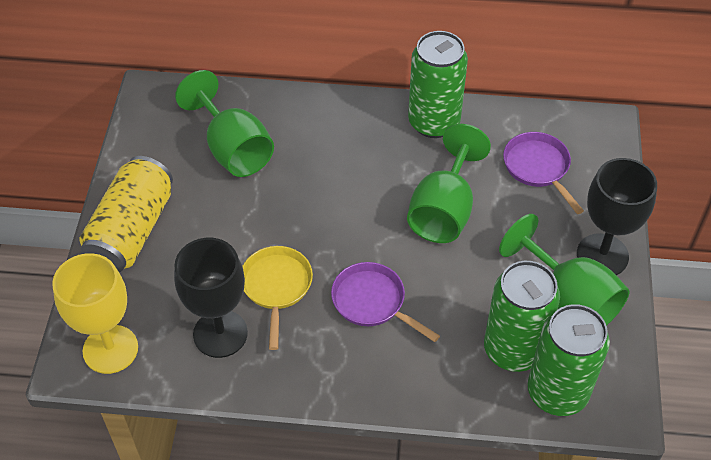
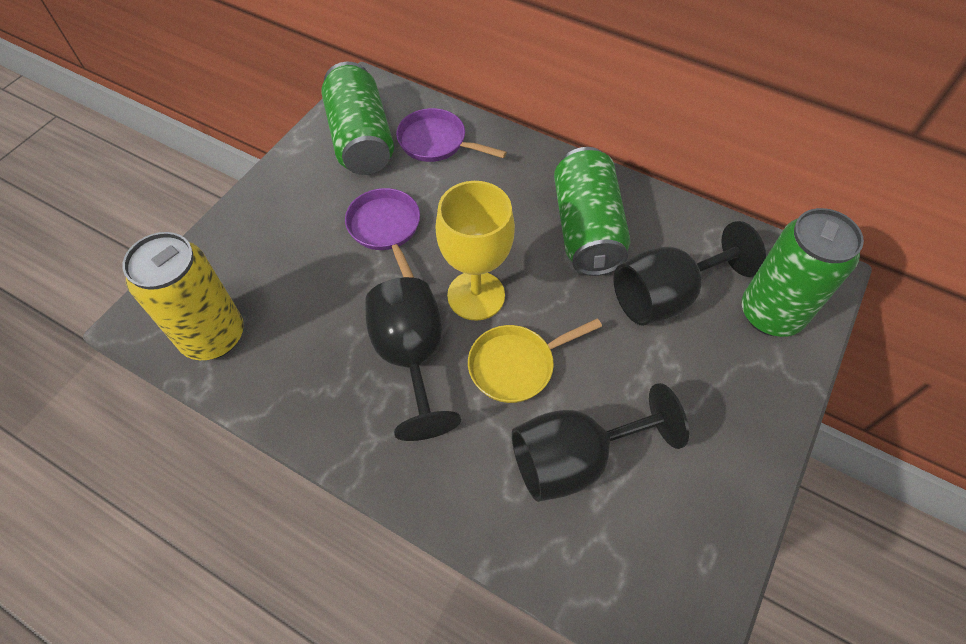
black goblet: [174,238,248,358] [577,158,657,275] = 2 -> [365,277,461,441] [512,383,689,502] [613,221,766,326] = 3
green goblet: [175,70,274,177] [407,124,491,243] [499,214,629,326] = 3 -> none = 0

